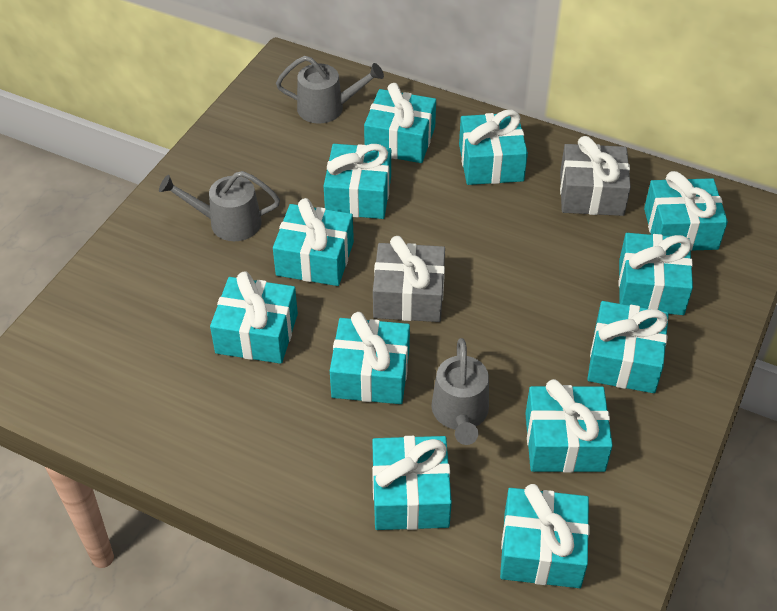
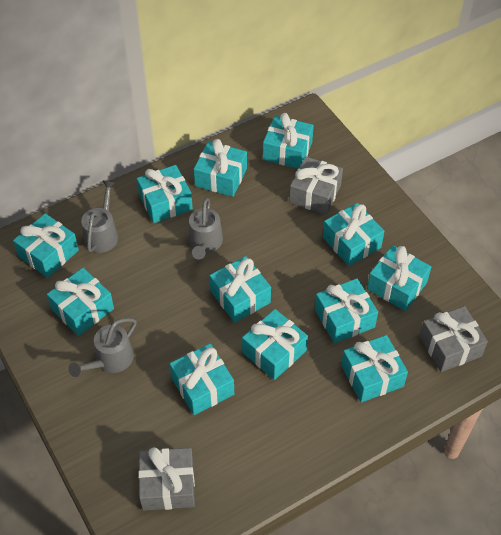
grey gift: [373,236,445,322] [560,136,631,216] = 2 -> [138,447,195,511] [289,157,343,215] [419,306,488,372] = 3

